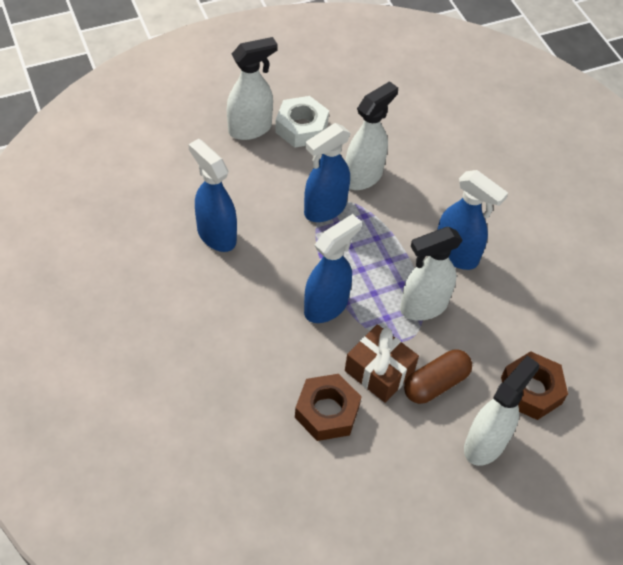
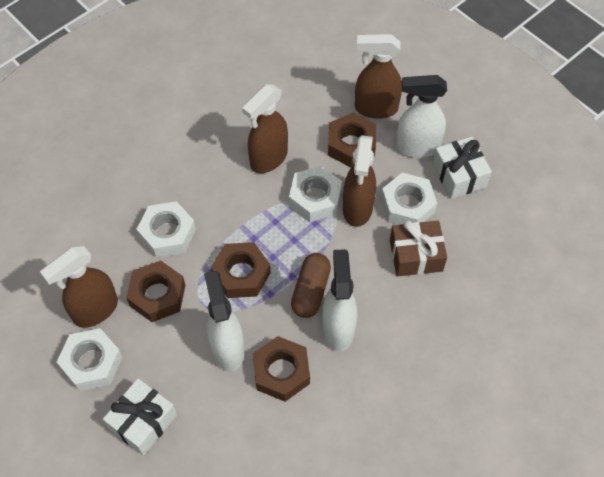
blue spray bottle: [188,139,237,252] [304,123,351,222] [304,214,362,323] [437,170,508,270] = 4 -> none = 0
brown nut: [295,374,362,441] [501,351,568,420] = 2 -> [126,260,185,322] [211,242,271,298] [253,336,310,402] [328,113,376,167] = 4
brown spray bottle: none = 0 -> [40,246,118,328] [242,84,288,173] [343,135,376,227] [355,34,402,119] = 4
white gift: none = 0 -> [103,378,177,456] [432,137,492,199] = 2
white nut: [275,96,329,148] = 1 -> [57,328,122,391] [137,201,196,258] [289,166,342,222] [381,173,437,225] = 4
white spray bottle: [227,37,278,140] [345,81,398,190] [400,227,463,321] [464,355,539,466] = 4 -> [204,271,245,372] [322,249,357,351] [396,75,447,158] = 3

